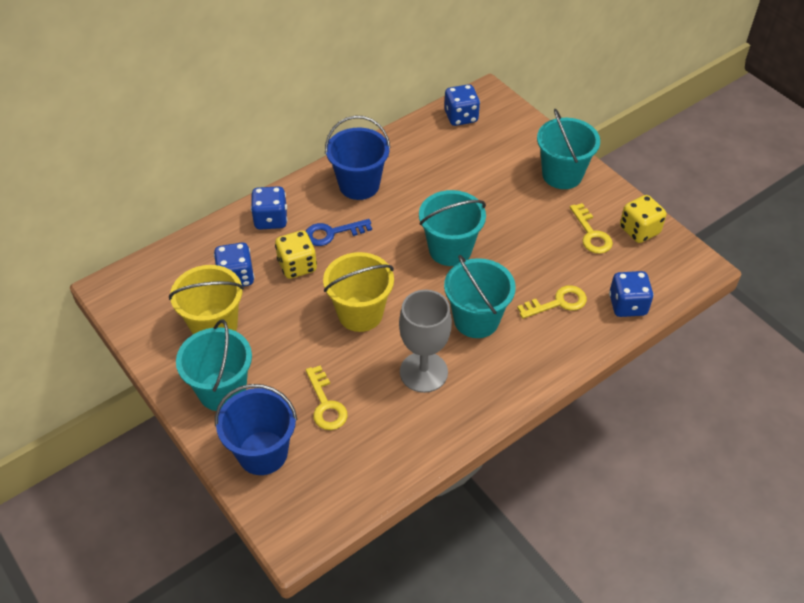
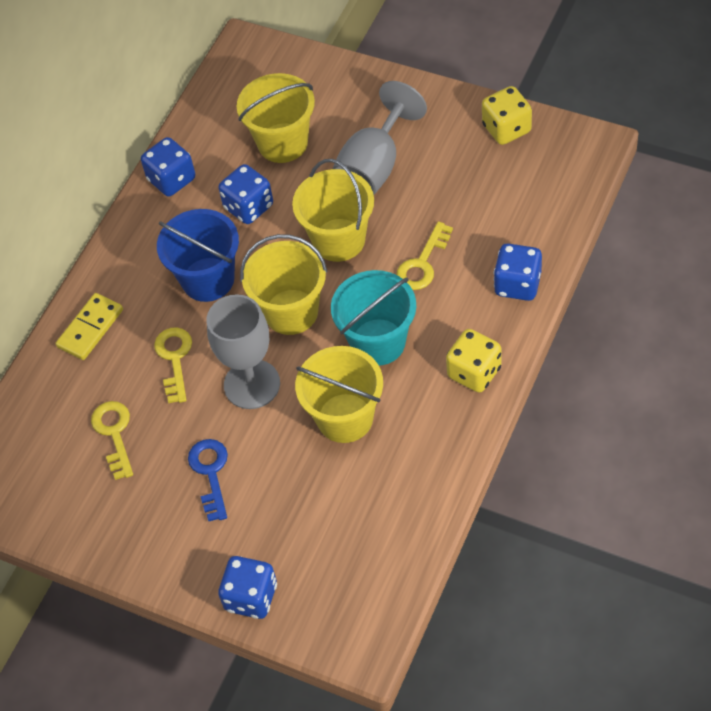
blue bucket: [215,384,297,475] [325,116,391,200] = 2 -> [157,209,239,302] = 1
grey goblet: [399,290,452,393] = 1 -> [206,294,280,409] [332,81,427,195] = 2
turquoise bucket: [176,320,252,411] [419,190,486,266] [444,255,516,338] [537,108,600,189] = 4 -> [331,270,416,366] = 1
yellow bucket: [169,265,244,334] [323,252,394,332] = 2 -> [237,73,315,163] [240,234,327,335] [292,159,374,262] [295,346,383,443] = 4
yellow domino: none = 0 -> [56,293,123,360] = 1

